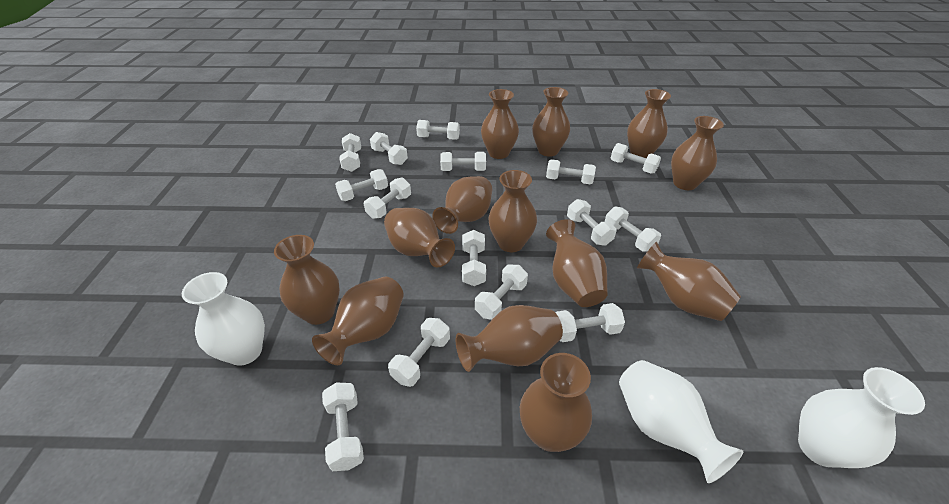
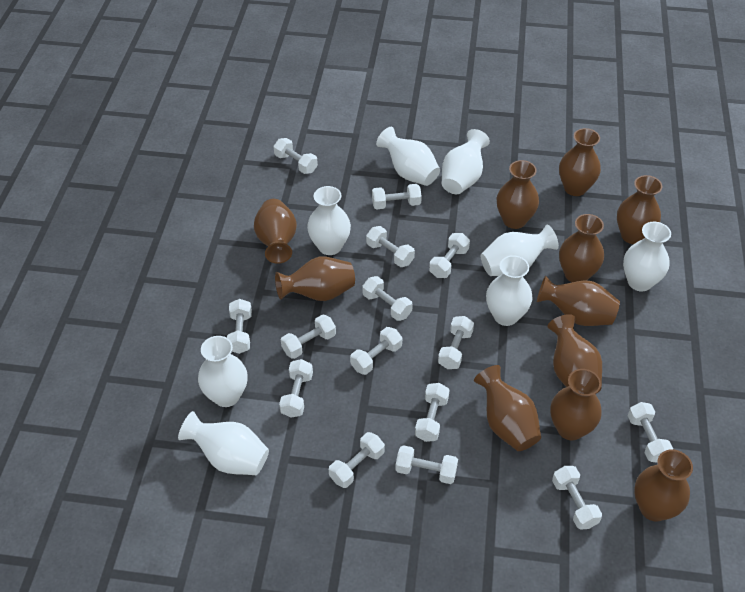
brown vase: [274,235,340,325] [312,277,404,365] [384,208,455,267] [432,176,492,234] [456,305,563,372] [481,89,519,159] [488,170,537,252] [520,353,592,452] [532,87,570,157] [546,219,608,307] [627,89,671,158] [637,242,741,321] [671,116,724,190] = 13 -> [254,199,297,264] [275,257,355,301] [474,365,541,451] [497,160,539,229] [537,276,620,326] [548,314,602,394] [550,369,602,440] [559,128,601,196] [559,214,604,282] [617,175,662,244] [634,449,693,521] = 11
white vase: [182,272,265,366] [619,360,743,483] [798,367,925,468] = 3 -> [178,411,269,475] [198,336,248,407] [307,186,351,255] [376,127,440,186] [442,129,490,194] [481,225,559,276] [486,255,532,326] [623,222,671,292] = 8

